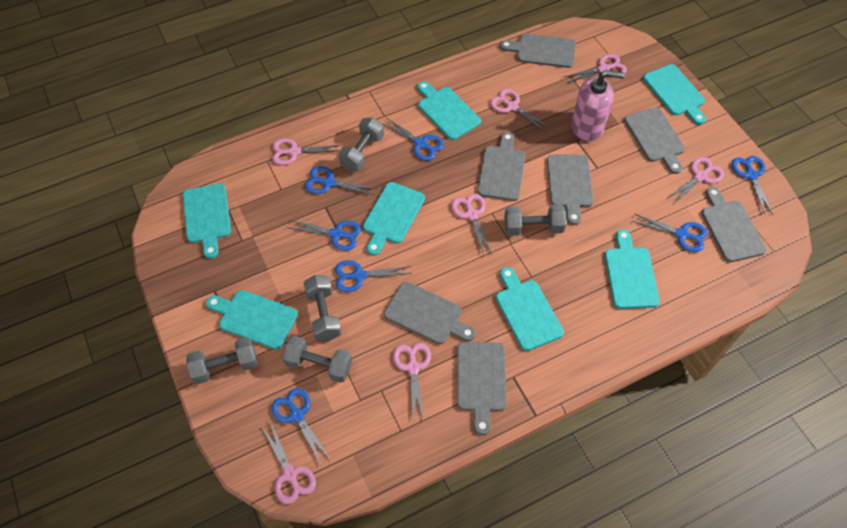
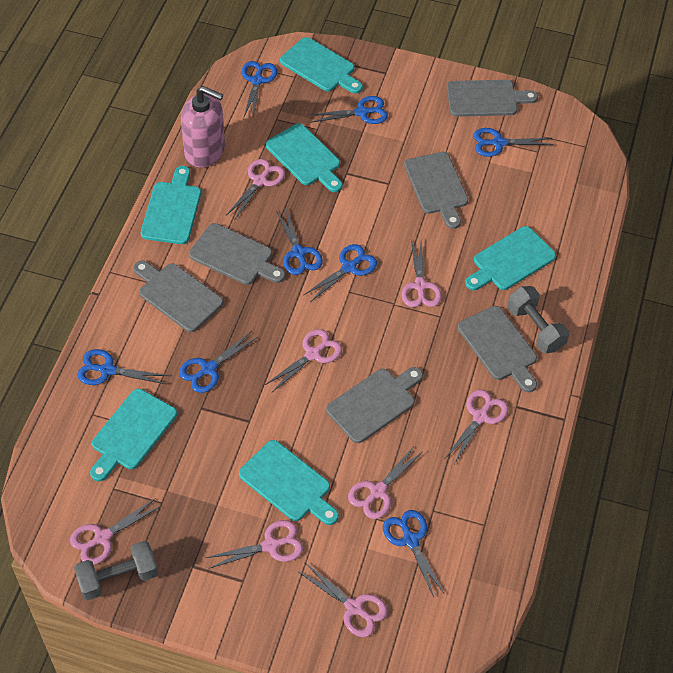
blue scissors: [271,388,331,465] [286,220,361,251] [305,166,377,195] [335,260,412,292] [381,118,444,161] [632,214,708,252] [732,156,773,214] = 7 -> [77,349,169,385] [179,332,258,393] [242,61,277,117] [276,210,323,275] [304,244,377,302] [309,96,388,124] [383,510,445,597] [474,128,554,157] = 8
grey cutting board: [384,282,476,344] [457,342,507,435] [478,132,526,201] [500,33,576,68] [547,155,594,225] [624,108,685,174] [701,187,766,262] = 7 -> [133,261,223,332] [189,223,285,285] [326,367,423,443] [404,152,468,229] [447,80,538,117] [458,306,537,392] = 6
grey dumbbell: [186,337,258,384] [282,336,352,383] [304,275,342,341] [339,118,384,171] [504,204,567,236] = 5 -> [74,541,158,600] [508,286,569,353] = 2
pink scissors: [262,423,316,504] [272,138,341,165] [393,343,431,421] [452,194,492,256] [490,89,550,132] [564,54,627,83] [667,157,724,204] = 7 -> [70,498,161,565] [205,520,303,569] [227,159,285,219] [265,329,342,392] [299,563,388,637] [348,445,422,519] [401,239,442,307] [445,390,508,463] = 8
turquoise cutting board: [183,183,231,259] [206,290,298,350] [363,182,425,256] [417,81,481,140] [496,267,564,351] [605,229,660,309] [643,64,706,125] = 7 -> [90,389,177,481] [141,166,201,244] [239,440,339,525] [266,123,343,192] [280,37,363,94] [465,226,556,290] = 6

